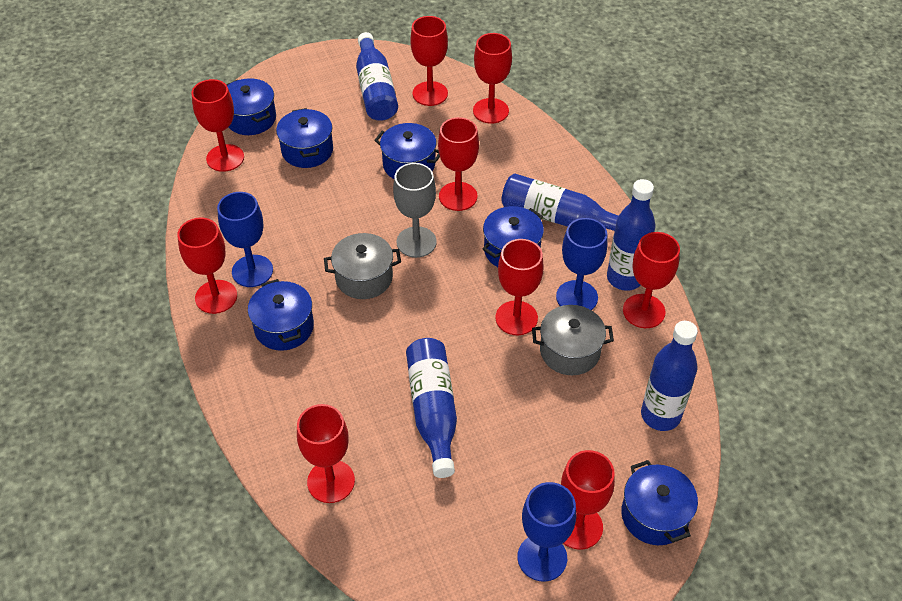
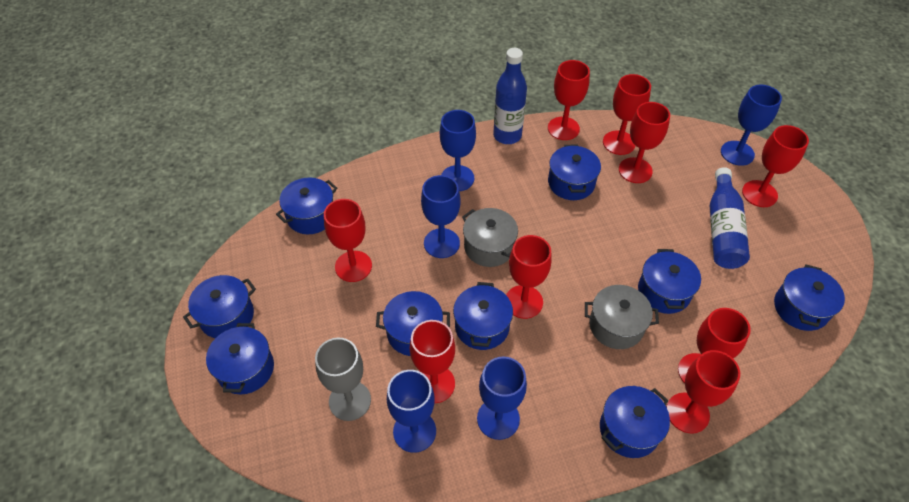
blue bottle: [356,32,398,121] [406,338,457,478] [501,174,618,231] [607,179,655,291] [641,321,698,431] = 5 -> [493,48,527,144] [710,167,750,269] = 2
blue goblet: [217,192,273,287] [517,482,576,582] [556,218,608,310] = 3 -> [387,370,436,453] [421,175,460,258] [440,110,476,191] [477,356,527,440] [721,85,782,166] = 5
blue pot: [226,78,276,135] [248,279,314,351] [276,108,333,168] [374,123,440,179] [483,206,544,267] [621,460,698,545] = 6 -> [183,275,256,338] [206,323,274,394] [276,178,338,234] [376,291,450,356] [453,282,513,350] [548,145,601,200] [600,386,670,458] [638,249,701,314] [774,264,845,331] = 9

